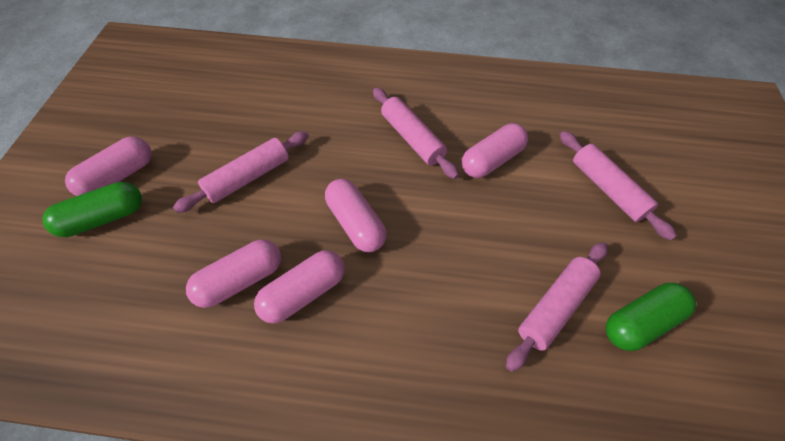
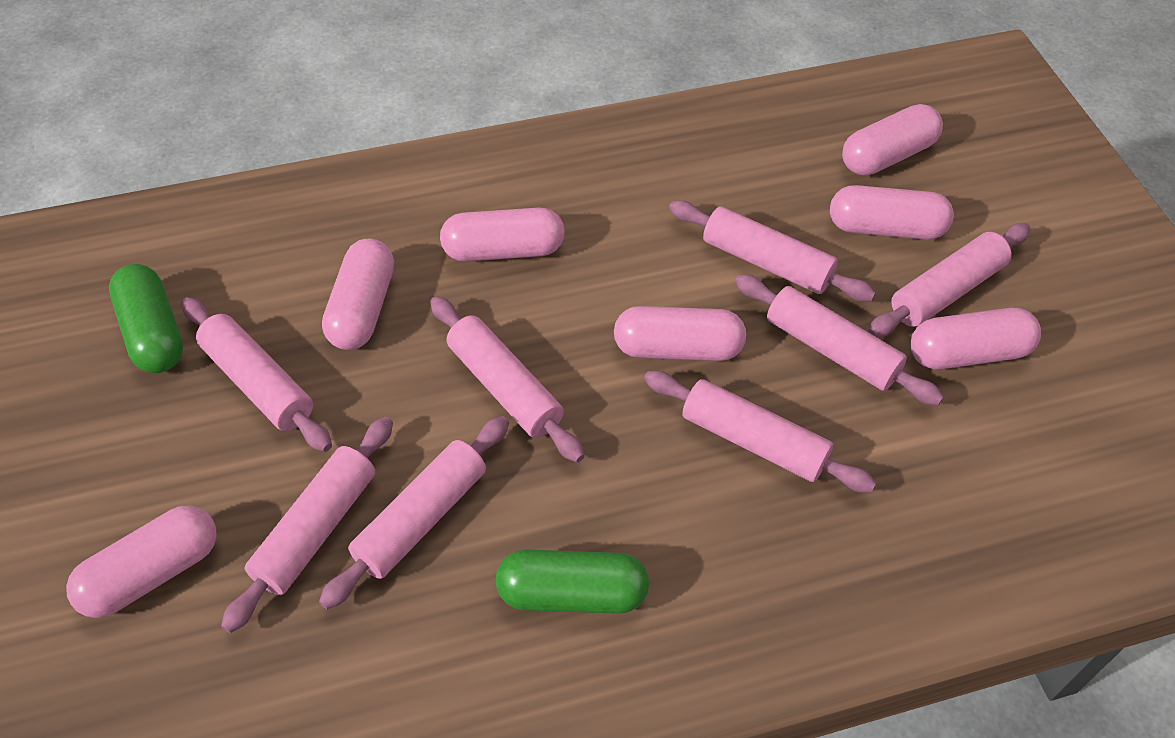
pink capsule: [65,137,152,196] [186,239,281,308] [254,250,345,323] [325,179,387,252] [462,123,528,178] = 5 -> [66,505,217,618] [322,239,394,350] [440,207,565,262] [614,306,746,361] [830,185,954,240] [842,104,943,176] [910,308,1041,370] = 7
pink rolling pin: [173,131,309,213] [373,88,459,179] [506,242,608,372] [560,131,677,240] = 4 -> [182,297,332,452] [221,417,393,633] [319,416,509,609] [430,296,585,462] [644,371,876,493] [669,201,876,302] [735,274,944,405] [868,223,1031,337] = 8

